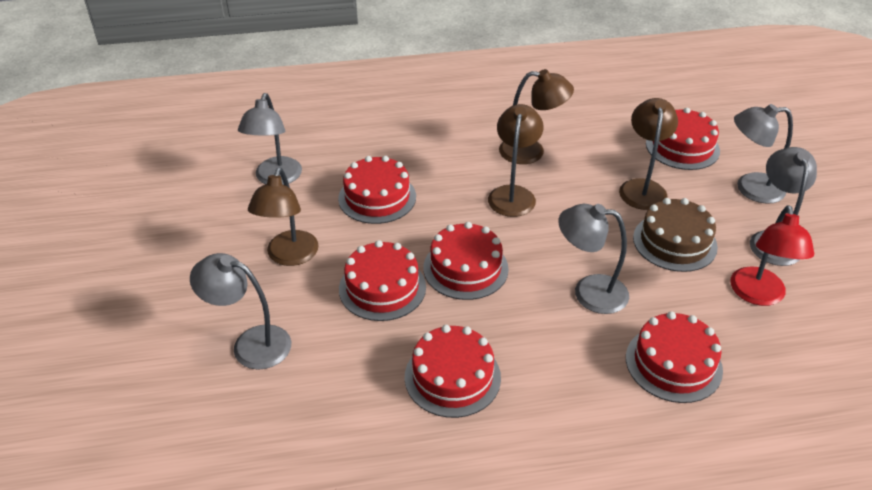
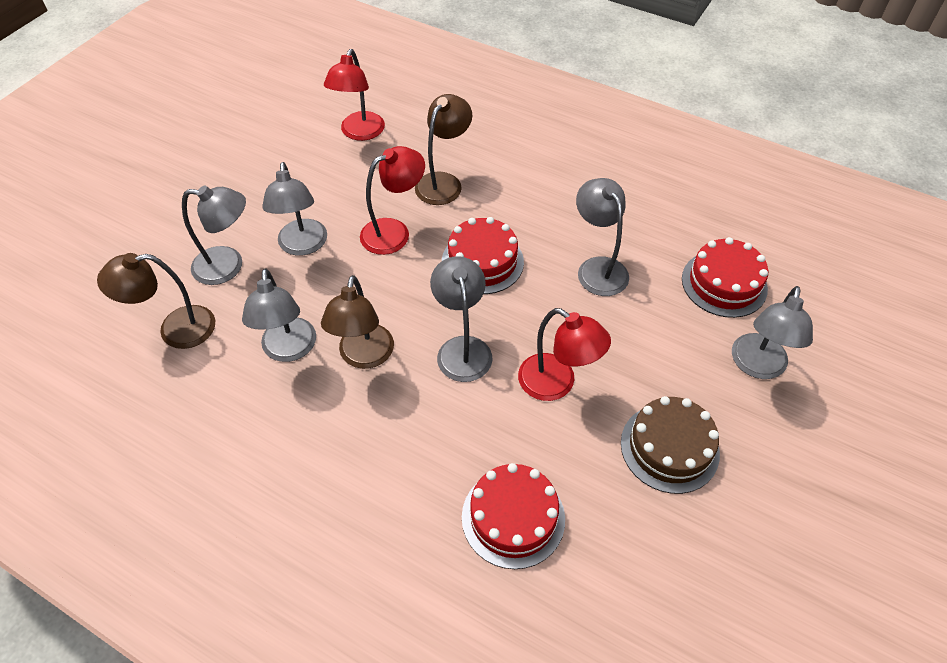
brown lamp: [248,168,319,266] [488,104,543,217] [499,69,574,164] [619,98,678,210] = 4 -> [97,253,215,349] [321,275,394,369] [415,94,472,205] = 3
grey lamp: [190,253,291,370] [238,93,302,185] [558,204,629,314] [734,104,793,204] [750,147,817,266] = 5 -> [182,186,246,285] [242,268,316,362] [262,162,327,256] [430,256,493,382] [576,178,629,296] [732,286,813,379] = 6
red cake: [338,156,416,224] [339,240,426,321] [405,325,501,418] [423,222,509,300] [626,311,723,403] [646,108,720,170] = 6 -> [442,217,524,294] [462,463,565,569] [682,237,768,318] = 3
red lamp: [730,205,814,306] = 1 -> [324,49,385,141] [360,146,425,255] [518,308,611,401] = 3

